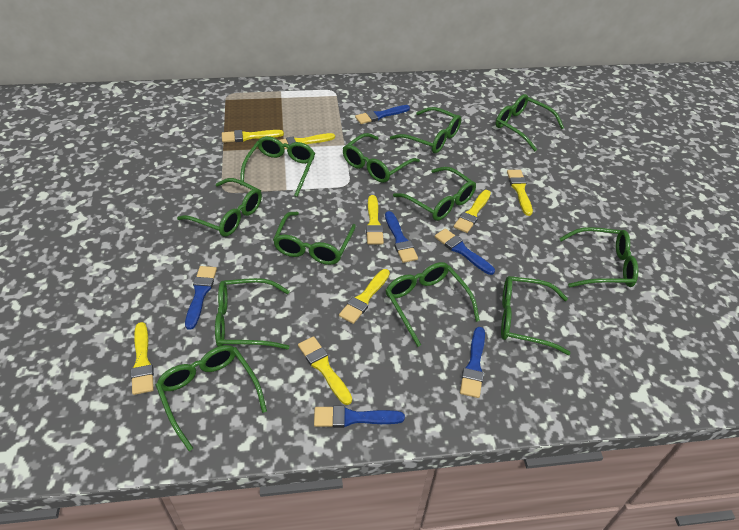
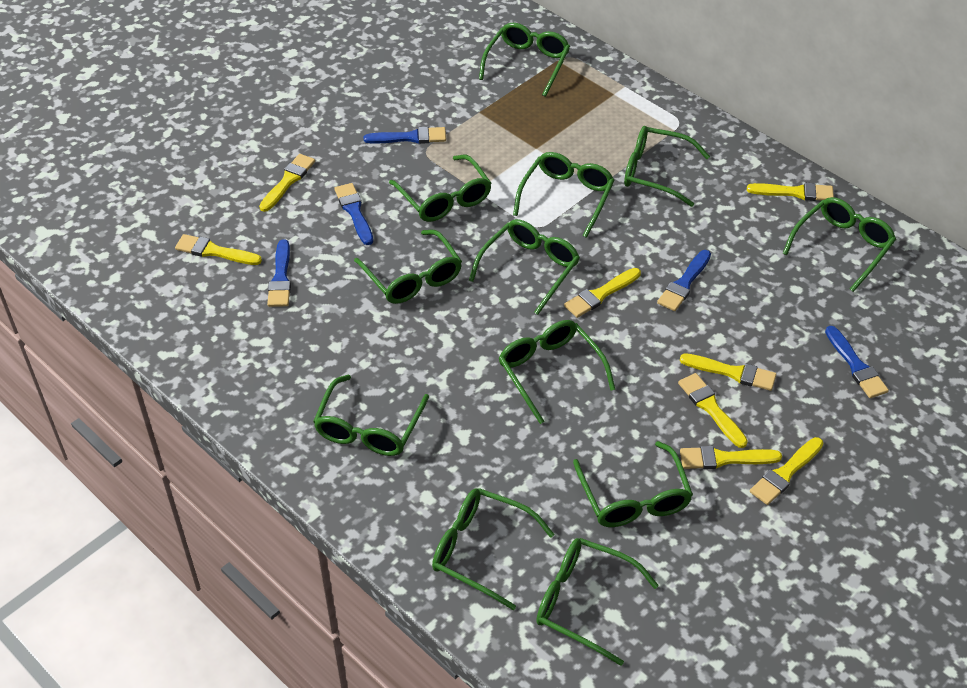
blue brush: [185,266,217,330] [314,406,405,428] [355,105,410,124] [385,211,418,263] [435,228,495,275] [460,327,485,398] = 6 -> [267,239,291,307] [334,183,373,245] [364,127,446,144] [657,250,711,311] [825,326,889,398] = 5

